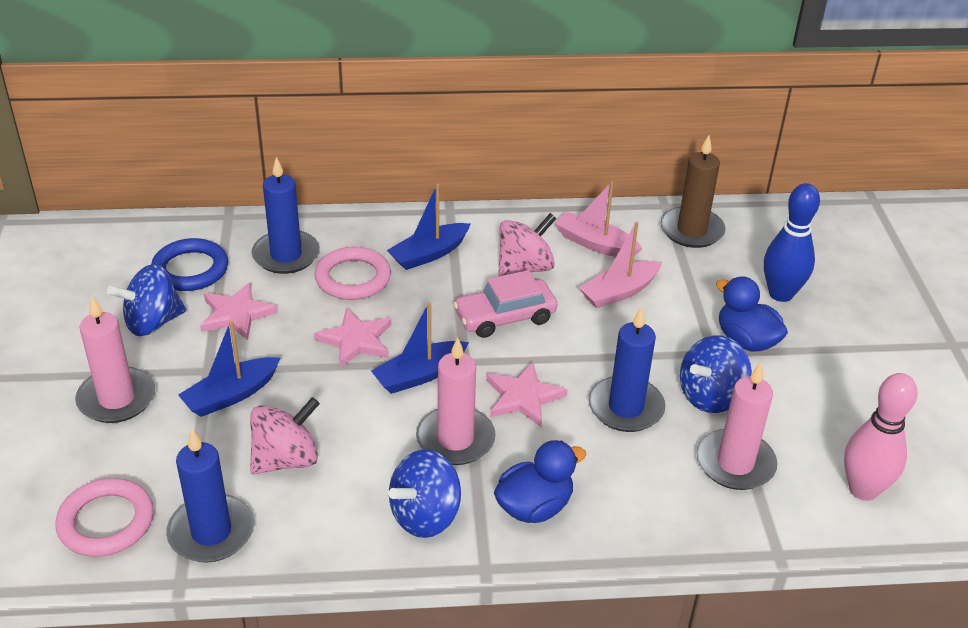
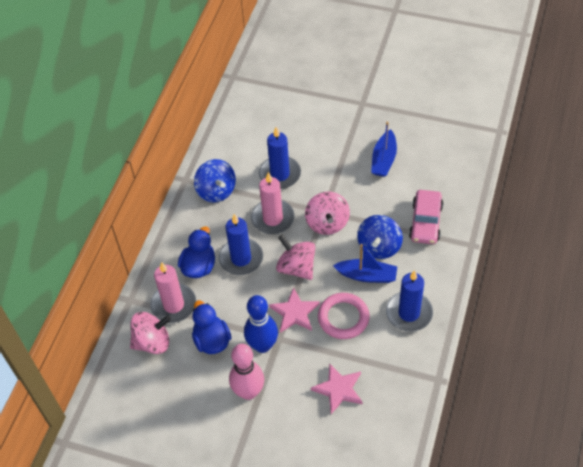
blue boat: [178,321,280,417] [371,302,469,394] [387,184,470,270] = 3 -> [333,244,397,283] [371,121,397,177] = 2
blue ring: [151,238,228,291] = 1 -> none = 0
blue spinning top: [107,264,186,336] [389,450,461,538] [680,335,752,413] = 3 -> [194,159,236,203] [357,215,403,259] = 2
brown candle: [660,135,725,248] = 1 -> none = 0
pink boat: [555,181,643,257] [579,222,662,308] = 2 -> none = 0
pink candle: [75,296,155,423] [416,337,496,465] [696,362,777,490] = 3 -> [150,262,196,323] [251,172,295,234] = 2
pink ring: [55,478,154,557] [315,247,391,300] = 2 -> [318,293,370,339] = 1
pink spinning top: [250,397,320,474] [498,213,557,276] = 2 -> [130,312,171,354] [276,234,315,280] [305,192,350,235] = 3
pink star: [200,283,278,340] [314,308,391,368] [486,362,567,427] = 3 -> [269,287,320,333] [311,363,363,414] = 2

